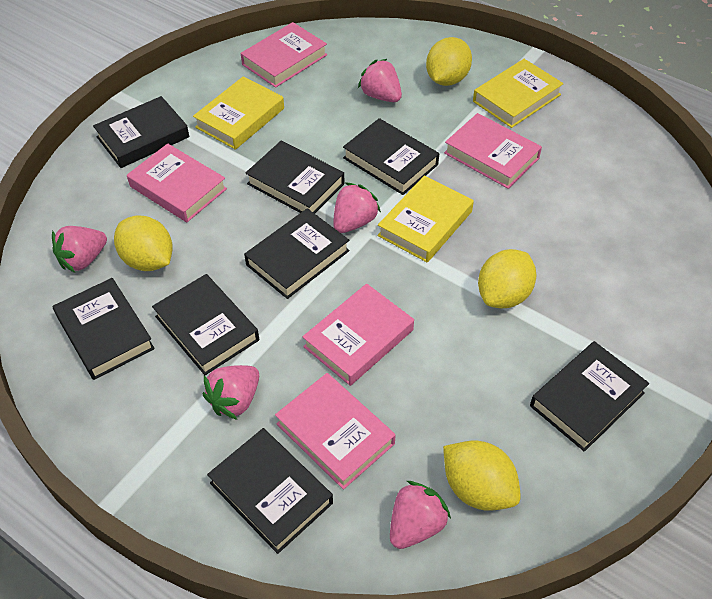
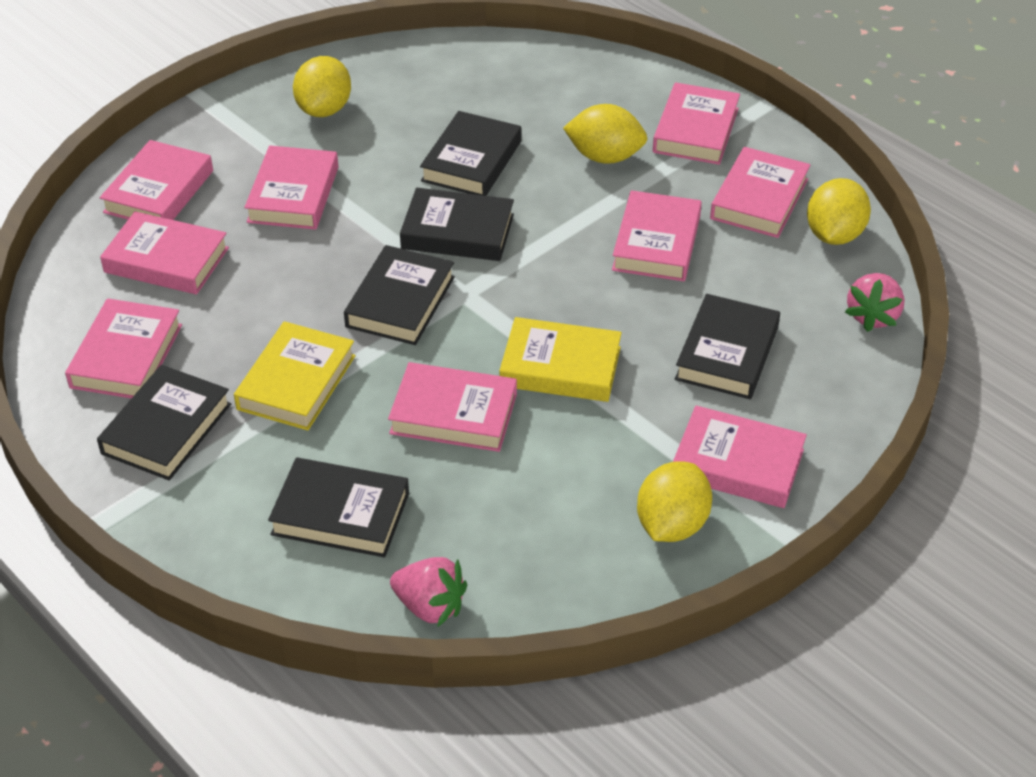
black book: [53,278,155,380] [93,96,190,168] [152,274,259,375] [207,428,333,554] [244,208,350,299] [246,141,344,214] [343,118,439,195] [530,341,649,452] = 8 -> [97,365,231,481] [268,457,409,558] [344,245,455,345] [400,188,514,261] [420,111,521,196] [675,294,780,399] = 6
pink book: [127,143,227,222] [241,22,327,88] [275,373,395,490] [302,284,414,386] [444,113,542,189] = 5 -> [65,298,182,399] [100,140,213,220] [100,211,229,295] [244,146,338,230] [388,362,517,452] [612,190,702,281] [653,82,740,165] [673,405,807,508] [710,147,811,238] = 9
pink strawberry: [52,226,107,273] [203,365,259,420] [333,182,381,233] [358,59,402,102] [390,481,451,549] = 5 -> [390,557,467,627] [845,273,905,332] = 2
yellow book: [193,76,284,150] [377,176,474,263] [473,59,564,128] = 3 -> [234,321,356,431] [499,317,622,402] = 2

